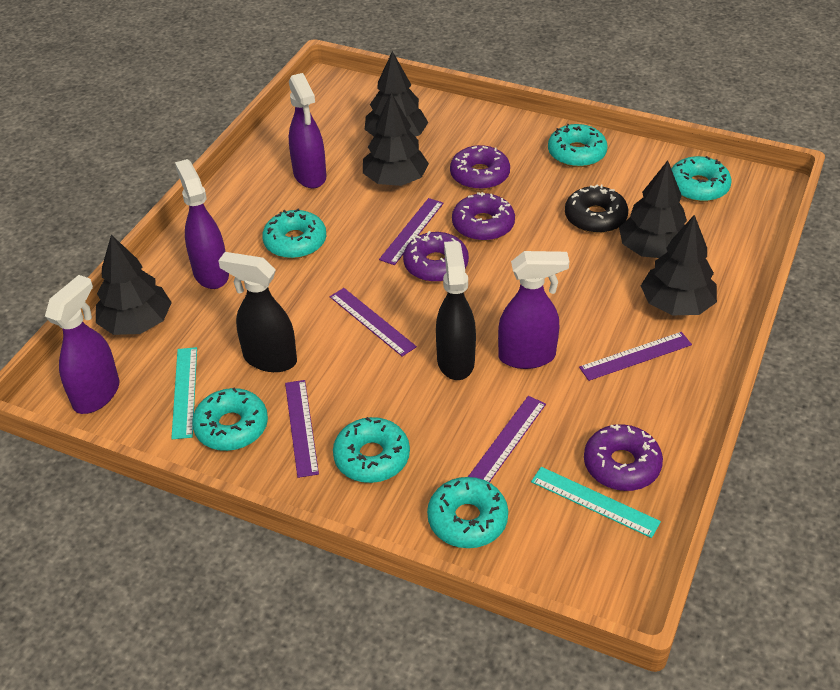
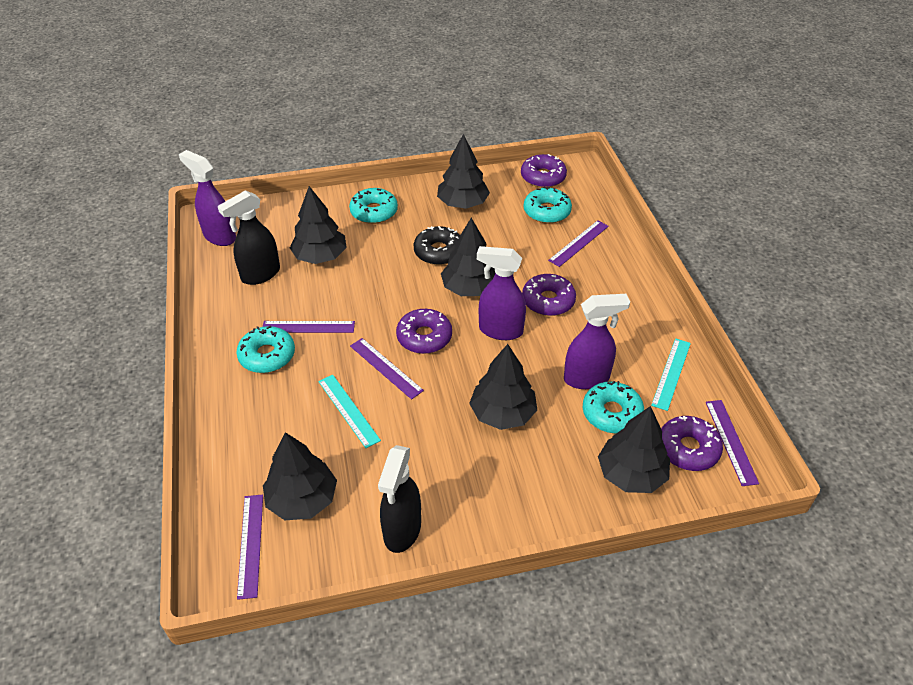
black tree: [96,235,172,335] [363,93,429,186] [365,51,428,137] [619,161,687,258] [641,215,717,315] = 5 -> [263,432,337,520] [290,186,347,264] [437,134,490,209] [441,218,495,296] [469,344,537,430] [598,406,670,493] = 6
purple spray bottle: [45,275,119,414] [175,159,229,289] [289,73,326,188] [498,251,570,369] = 4 -> [179,150,236,246] [477,246,526,340] [564,294,630,389] = 3
turquoise donut: [192,388,268,451] [262,209,326,259] [333,417,410,483] [427,477,508,548] [548,124,607,167] [671,156,732,202] = 6 -> [236,326,295,373] [349,188,398,224] [523,186,572,223] [583,381,644,433] = 4

